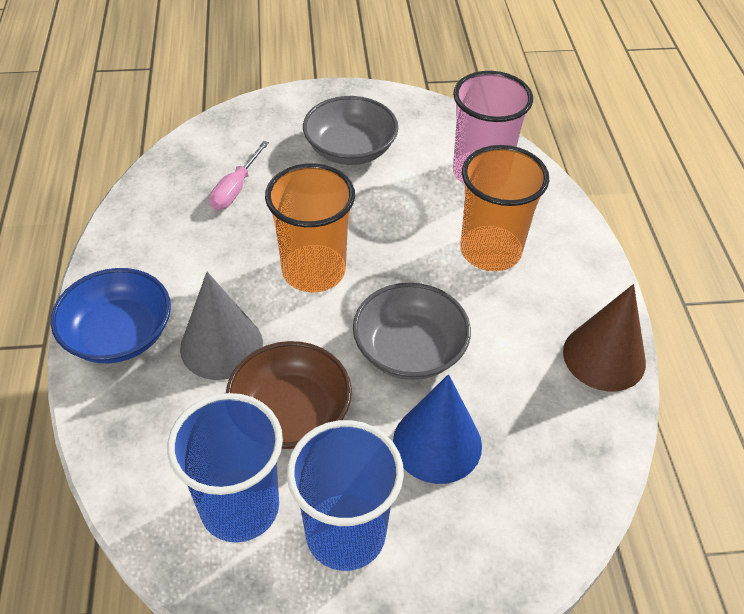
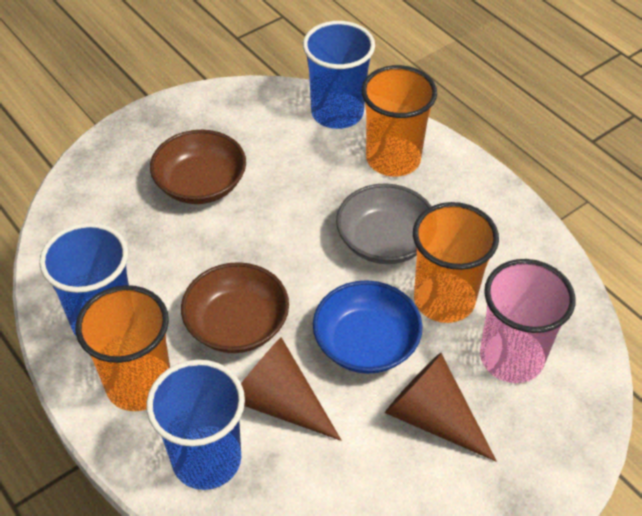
blue cone: [393,374,482,484] = 1 -> none = 0
blue cup: [167,393,283,543] [287,420,404,571] = 2 -> [39,223,129,335] [146,359,245,490] [303,21,375,129] = 3
brown bowl: [226,341,352,449] = 1 -> [150,130,246,204] [181,262,289,353] = 2
brown cone: [563,284,646,391] = 1 -> [241,337,341,441] [385,353,497,462] = 2
grey bowl: [303,96,398,165] [353,283,471,380] = 2 -> [336,183,432,264] = 1
grey cone: [180,272,263,380] = 1 -> none = 0
orange cup: [265,163,355,292] [460,145,549,271] = 2 -> [75,285,170,411] [361,65,437,177] [413,202,499,323] = 3
pink screwdriver: [209,141,269,210] = 1 -> none = 0

